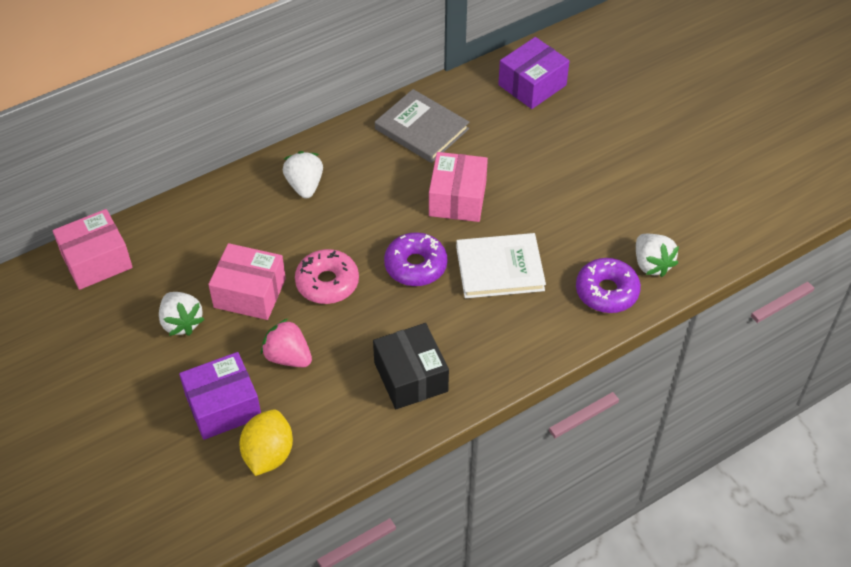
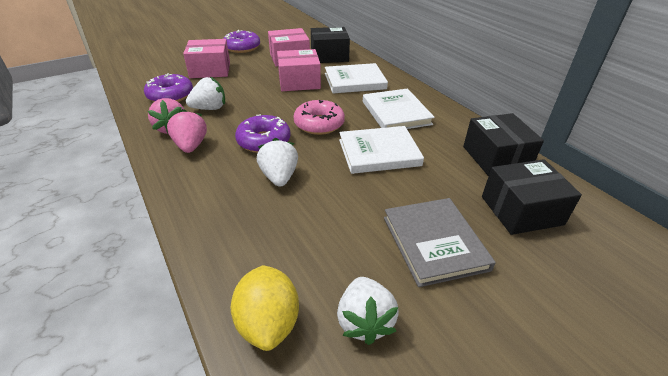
black box: [373,323,449,409] = 1 -> [311,27,350,63] [463,113,544,176] [482,159,582,235] = 3
pink strawberry: [261,319,312,367] = 1 -> [148,98,185,134] [167,109,207,153] = 2
purple box: [179,352,261,440] [498,37,569,109] = 2 -> none = 0
purple donut: [384,232,447,286] [576,258,641,313] = 2 -> [144,73,193,102] [223,30,260,53] [235,114,290,153] = 3
white book: [456,233,546,298] = 1 -> [325,63,388,93] [339,126,424,174] [363,89,435,129] = 3

